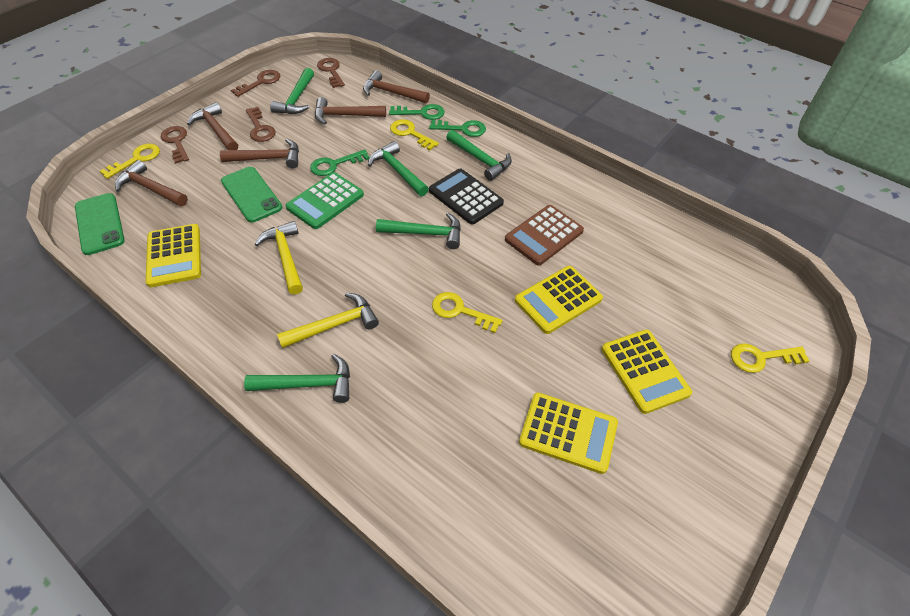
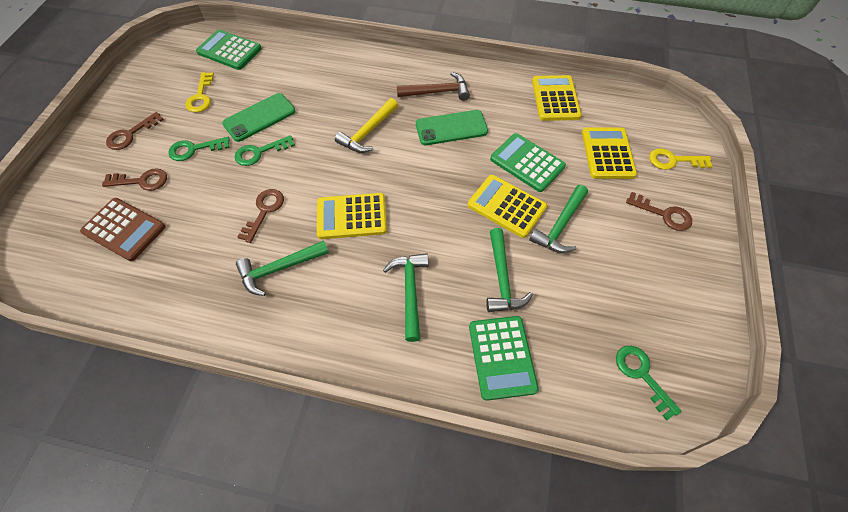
black calculator: [429,168,504,224] = 1 -> none = 0
brown hammer: [115,160,188,206] [187,102,238,150] [220,139,299,168] [315,97,386,124] [363,70,430,103] = 5 -> [397,72,470,101] = 1
green calculator: [286,172,364,229] = 1 -> [196,29,262,70] [469,316,539,401] [490,133,566,192] = 3
green hammer: [244,354,350,403] [270,68,314,114] [368,141,429,196] [376,213,461,249] [446,130,512,181] = 5 -> [236,240,329,296] [383,253,429,342] [486,228,533,312] [529,185,588,253] = 4
yellow hammer: [255,221,303,295] [277,293,379,348] = 2 -> [335,98,398,153] = 1
yellow key: [100,144,160,179] [390,119,439,151] [432,292,503,333] [731,344,809,373] = 4 -> [185,72,214,113] [649,148,713,170] = 2

